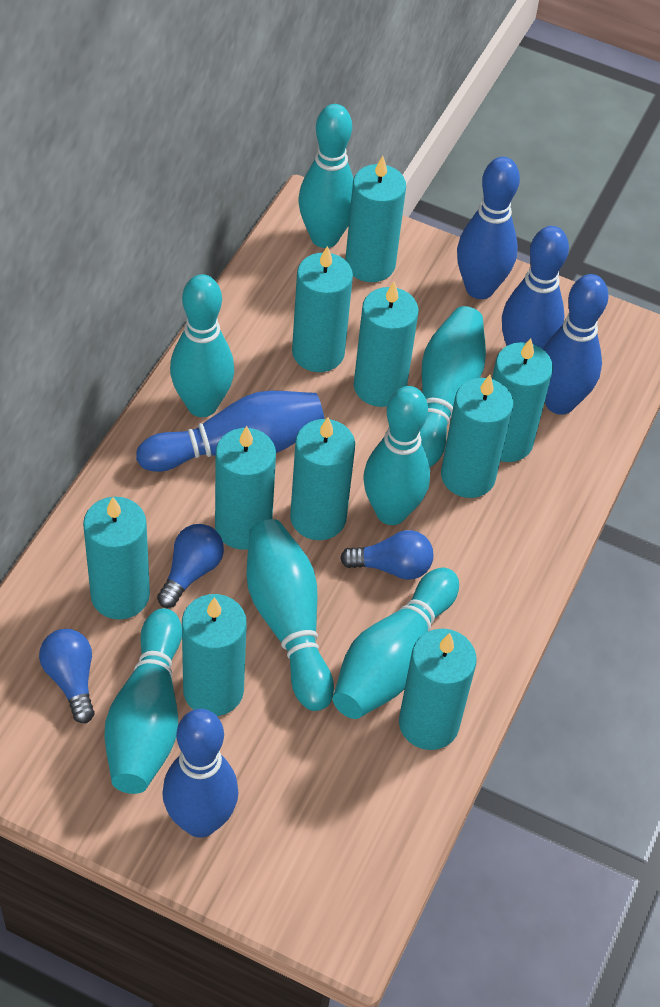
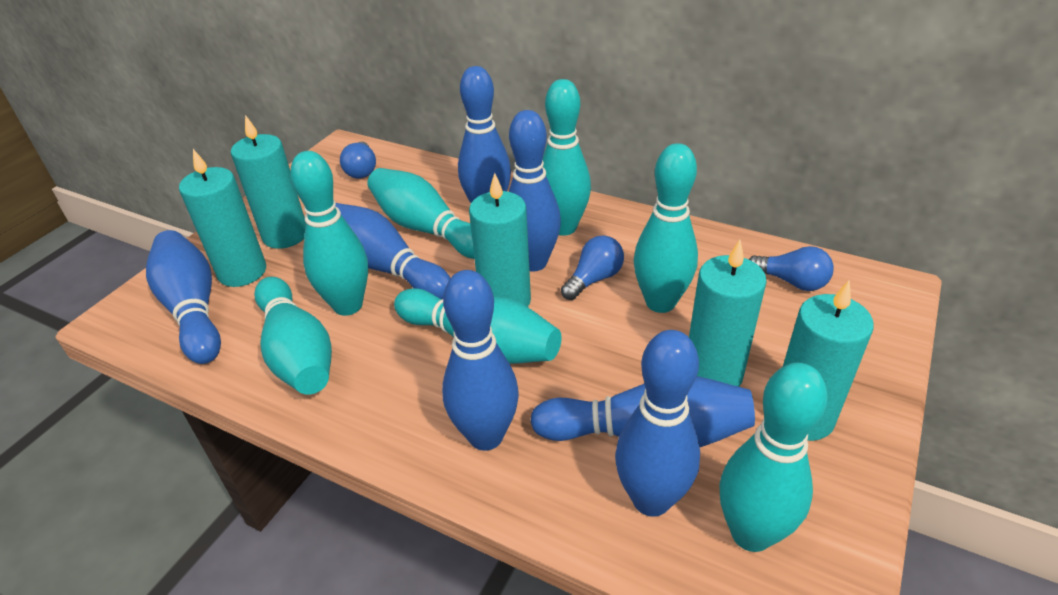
blue bowling pin: [136,391,324,472] [162,709,239,838] [457,157,520,299] [502,226,569,349] [543,274,609,415] = 5 -> [146,230,221,364] [336,203,450,299] [442,270,519,451] [458,66,511,203] [509,110,561,272] [530,376,755,447] [615,330,700,517] = 7
turquoise candle: [83,497,150,620] [182,594,247,716] [215,426,276,550] [290,417,355,540] [292,246,353,372] [345,156,406,282] [354,282,419,407] [399,628,477,750] [441,375,513,498] [492,338,553,462] = 10 -> [179,149,266,287] [231,115,306,249] [469,173,531,307] [689,240,767,387] [783,280,874,441] = 5

